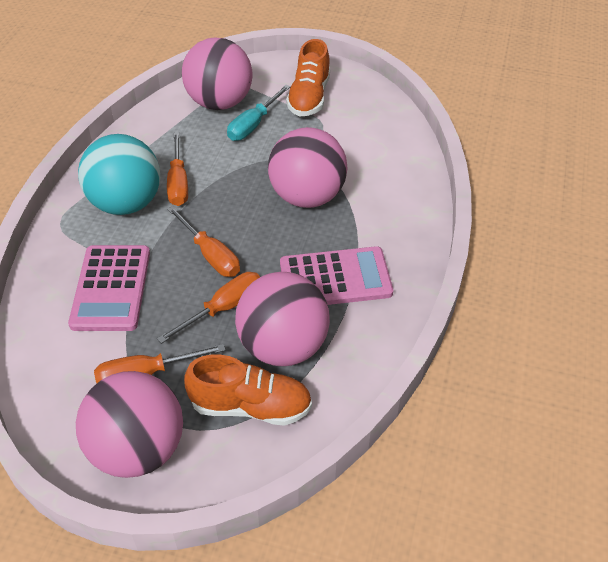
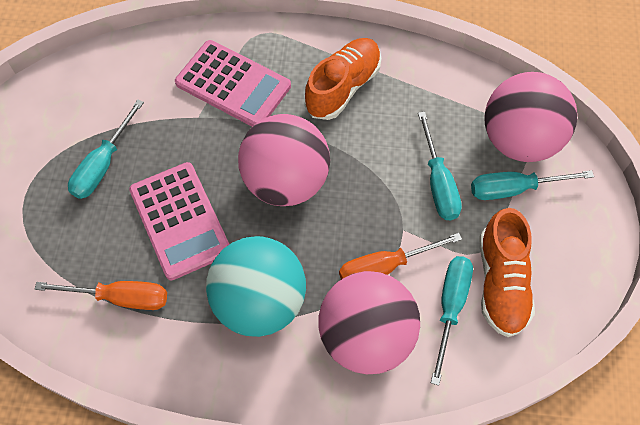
orange screwdriver: [94,344,226,383] [157,272,260,344] [167,132,188,206] [167,206,240,277] = 4 -> [35,281,167,310] [339,233,462,279] = 2
pink ball: [76,371,183,478] [182,37,253,110] [235,272,330,366] [268,127,348,208] = 4 -> [238,114,330,206] [318,271,420,374] [484,72,577,162] = 3
turquoise screwdriver: [227,85,291,141] = 1 -> [68,99,144,199] [418,112,462,220] [431,256,473,386] [471,170,594,200] = 4

